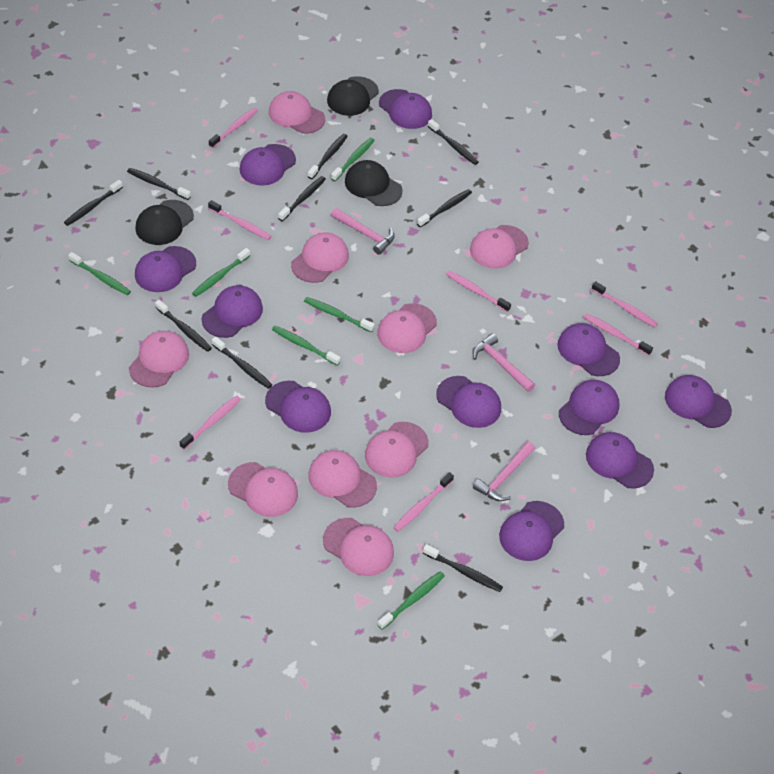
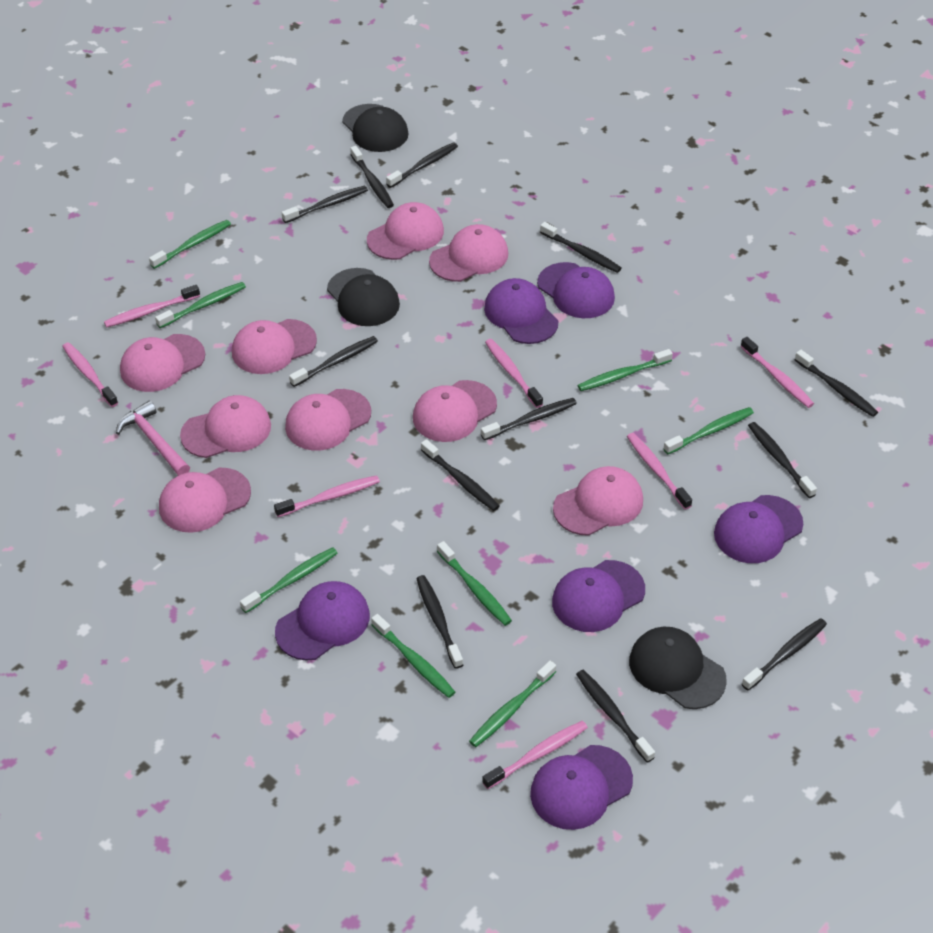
black toothbrush: [64,180,123,226] [127,168,191,200] [155,300,212,352] [212,337,272,389] [278,176,326,221] [308,134,348,179] [417,189,472,227] [423,544,503,592] [428,119,479,165] = 9 -> [282,186,368,223] [289,336,378,387] [350,146,394,208] [386,142,458,188] [416,575,463,669] [421,439,499,511] [481,398,577,440] [540,222,622,273] [576,670,655,762] [742,618,827,690] [748,422,817,498] [795,350,878,417] = 12
green toothbrush: [68,252,131,295] [192,248,250,297] [272,325,340,365] [304,297,375,332] [331,138,375,181] [378,571,445,630] = 6 -> [149,220,231,269] [155,282,246,328] [240,547,337,613] [371,614,455,698] [437,541,512,626] [469,661,556,747] [577,349,673,391] [663,407,754,454] = 8
pink hammer: [331,208,395,255] [472,333,535,392] [473,441,535,501] = 3 -> [116,401,190,476] = 1
purple cap: [135,246,196,292] [202,285,263,338] [239,144,296,186] [265,381,331,433] [379,89,432,129] [436,376,501,428] [499,501,564,561] [557,323,620,376] [559,380,619,435] [586,432,654,489] [665,375,732,428] = 11 -> [275,581,370,661] [484,278,559,344] [530,745,633,830] [537,262,615,318] [552,560,645,632] [714,495,803,563] = 6

